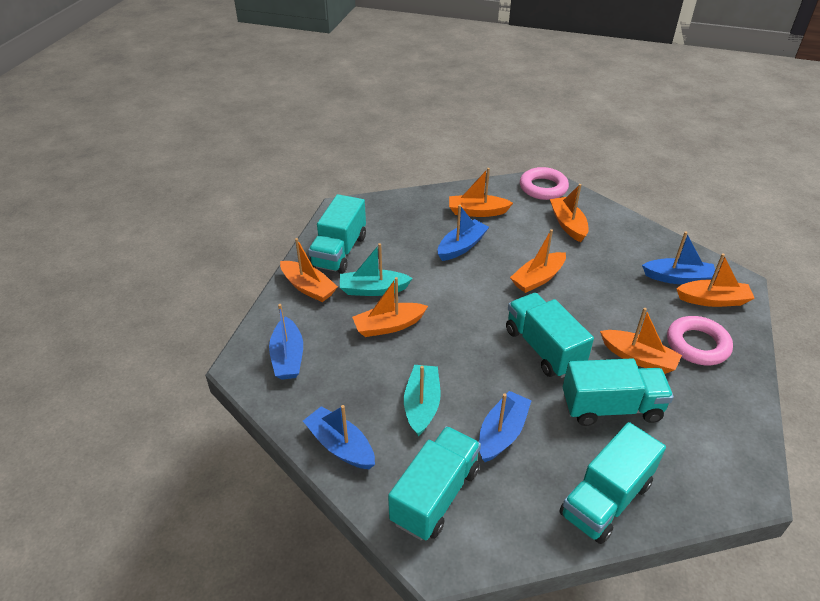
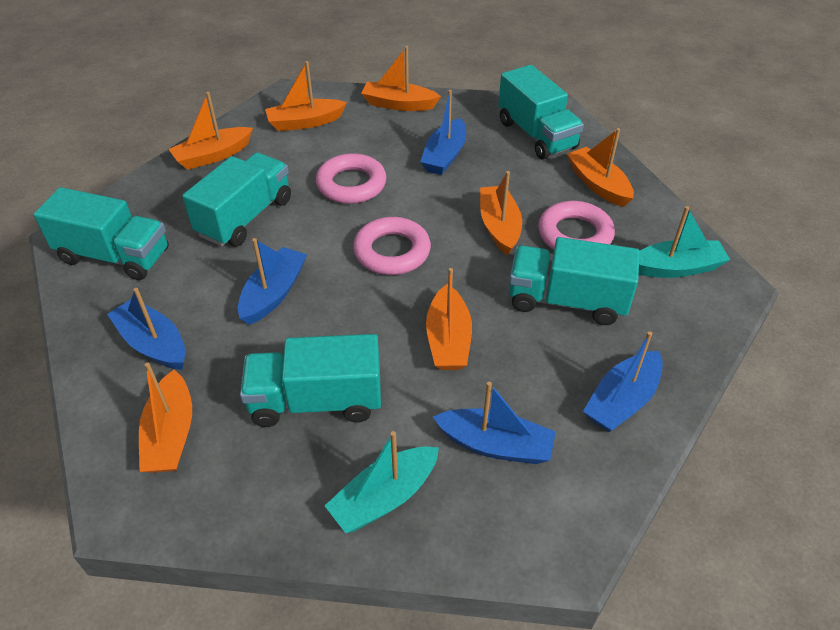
pink ring: [520,167,569,200] [667,316,733,365] = 2 -> [316,153,387,204] [353,217,431,275] [538,201,615,250] = 3

